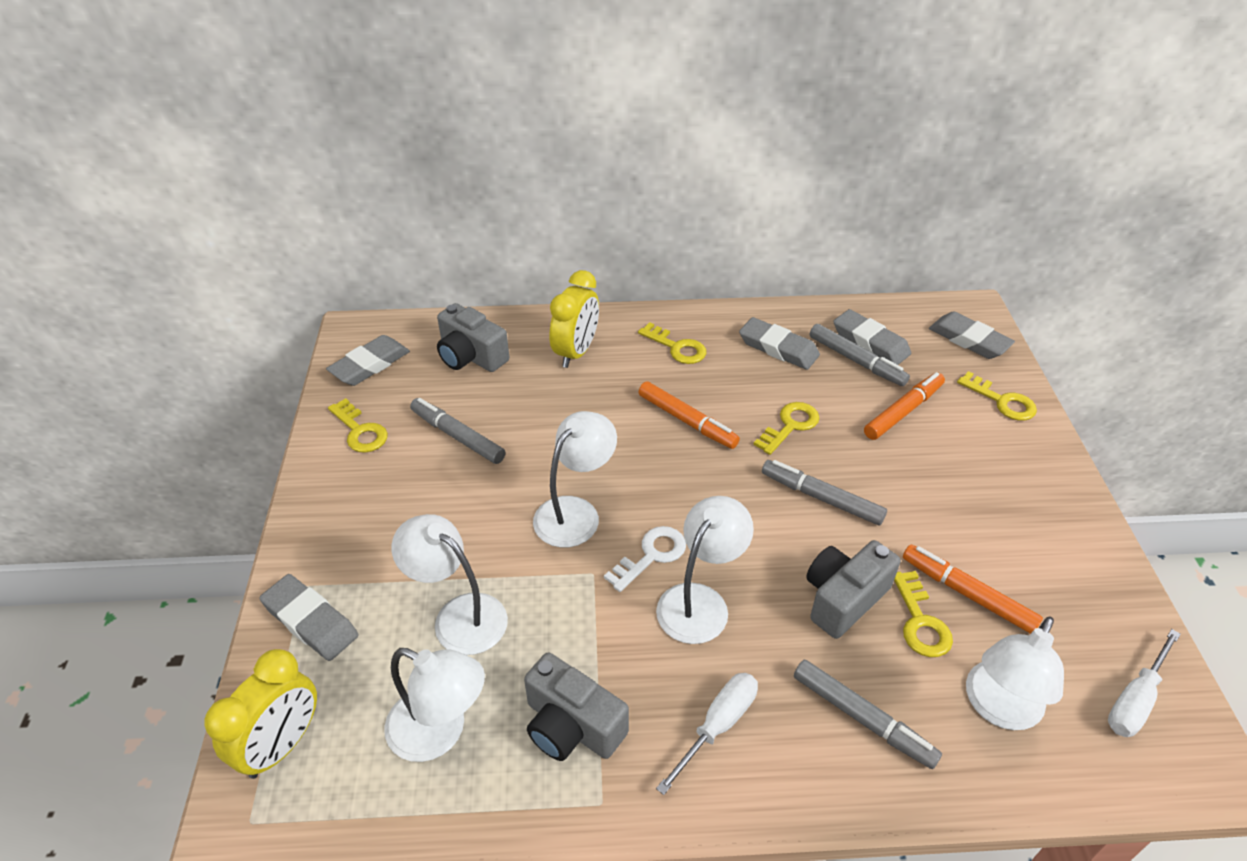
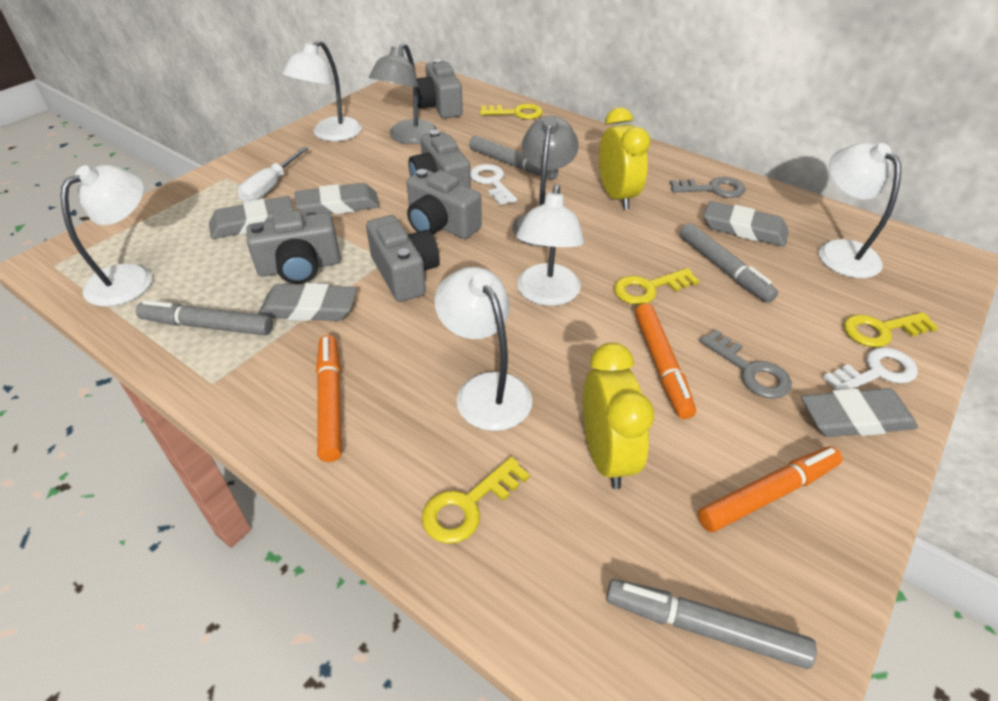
grey camera: [437,303,509,372] [524,653,629,761] [806,540,901,639] = 3 -> [246,210,340,284] [366,215,440,302] [407,169,482,239] [408,130,471,188] [417,59,463,118] = 5
grey key: none = 0 -> [670,177,745,198] [699,329,792,399] = 2
grey lamp: none = 0 -> [369,43,437,144] [513,115,579,247] = 2
white key: [604,526,686,592] = 1 -> [470,164,517,205] [823,347,918,390] = 2
white screwdriver: [656,673,758,795] [1108,629,1181,737] = 2 -> [238,147,309,202] = 1
yellow key: [328,398,388,453] [638,322,706,364] [753,402,819,455] [894,571,953,657] [957,371,1037,421] = 5 -> [422,457,530,544] [480,103,543,119] [614,268,699,305] [844,312,939,347] = 4

